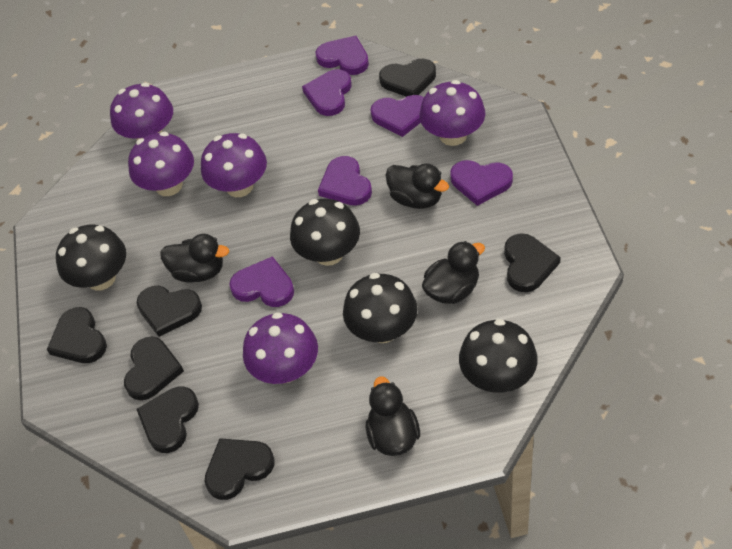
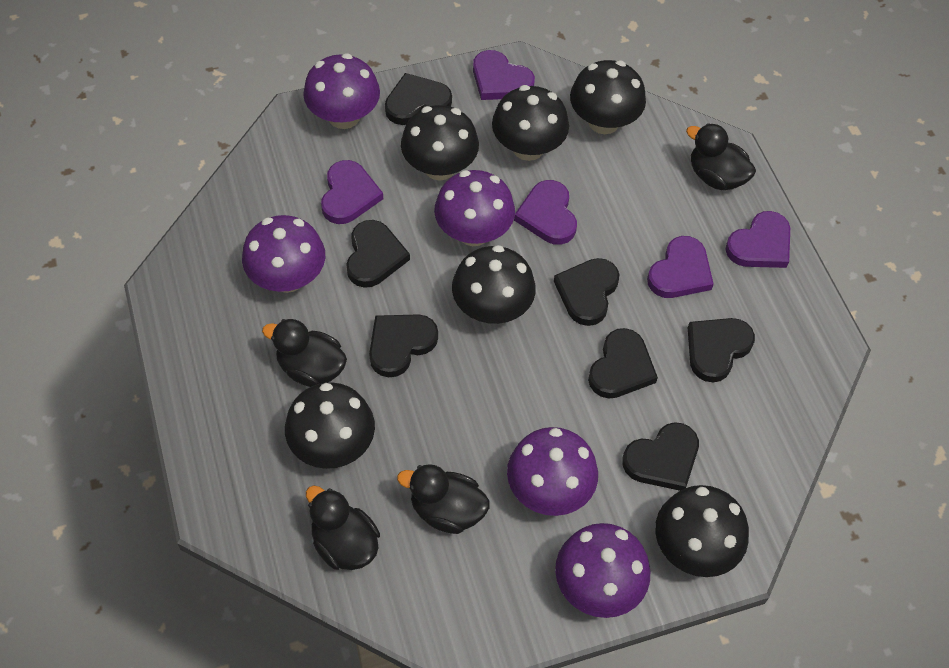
black mushroom: [56,225,126,291] [290,199,360,266] [343,273,418,343] [459,319,538,393] = 4 -> [285,382,375,469] [401,105,479,180] [452,245,536,324] [492,85,569,161] [570,60,646,134] [655,485,749,577] = 6
purple heart: [229,256,294,307] [302,69,352,116] [316,36,369,75] [318,156,372,206] [370,95,424,137] [450,160,513,206] = 6 -> [321,160,383,224] [473,50,535,100] [514,180,577,245] [647,236,714,298] [725,211,790,268] = 5

